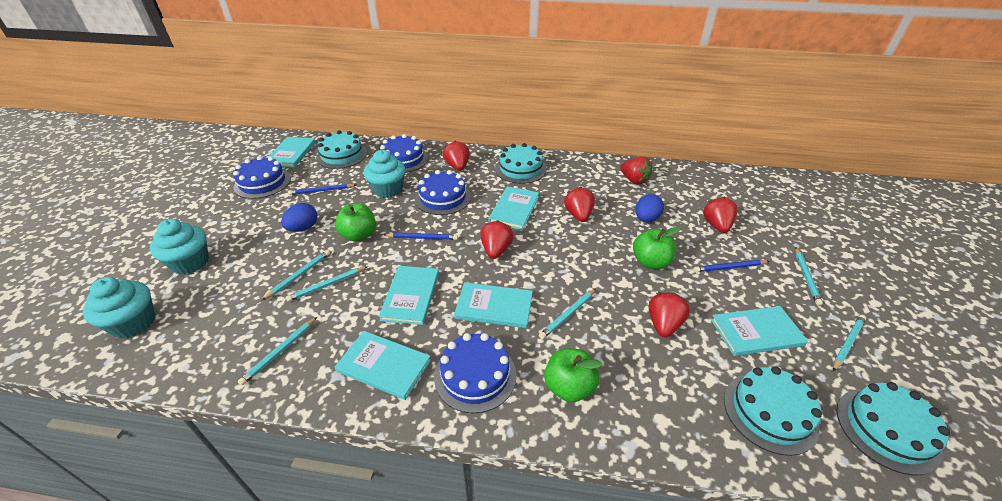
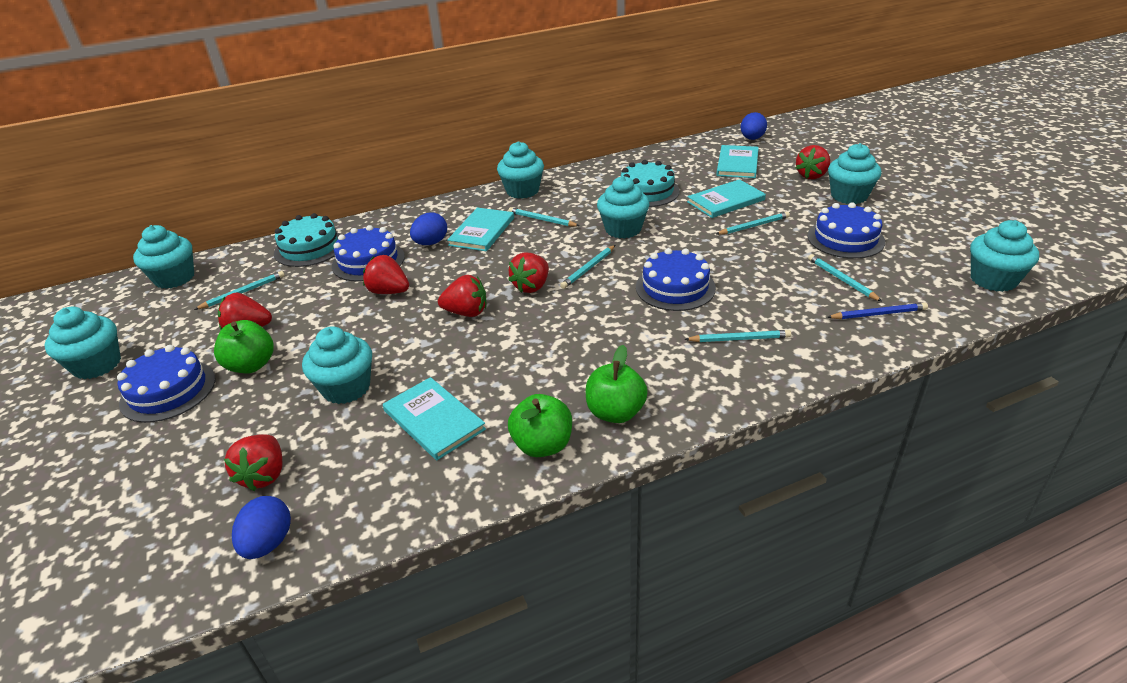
blue egg: [281,203,317,232] [635,194,664,223] = 2 -> [232,496,291,559] [410,212,447,245] [740,112,767,140] = 3
blue pencil: [288,184,356,195] [384,233,458,240] [694,260,770,272] = 3 -> [827,303,928,319] = 1
turquoise book: [269,137,316,168] [335,331,431,400] [379,266,439,325] [454,282,533,328] [489,186,539,230] [711,306,808,356] = 6 -> [383,377,486,460] [447,208,514,251] [687,179,766,218] [716,145,759,178] = 4
turquoise cake: [316,130,367,169] [495,143,547,184] [724,366,822,456] [836,382,950,475] = 4 -> [274,213,341,267] [621,160,680,207] = 2
turquoise cupcake: [83,277,155,338] [150,219,209,275] [364,150,406,198] = 3 -> [44,307,121,379] [133,225,194,289] [302,326,372,404] [497,141,544,199] [597,176,650,239] [828,143,881,204] [970,220,1039,292] = 7

